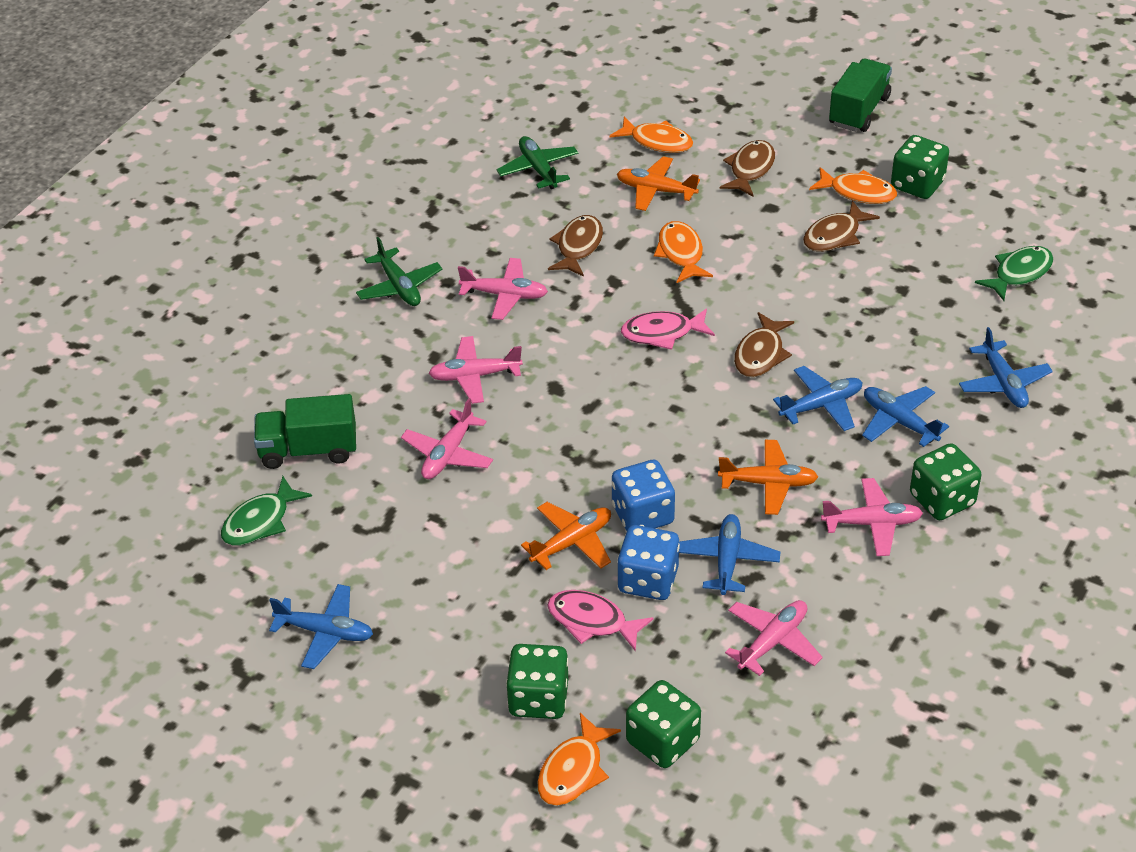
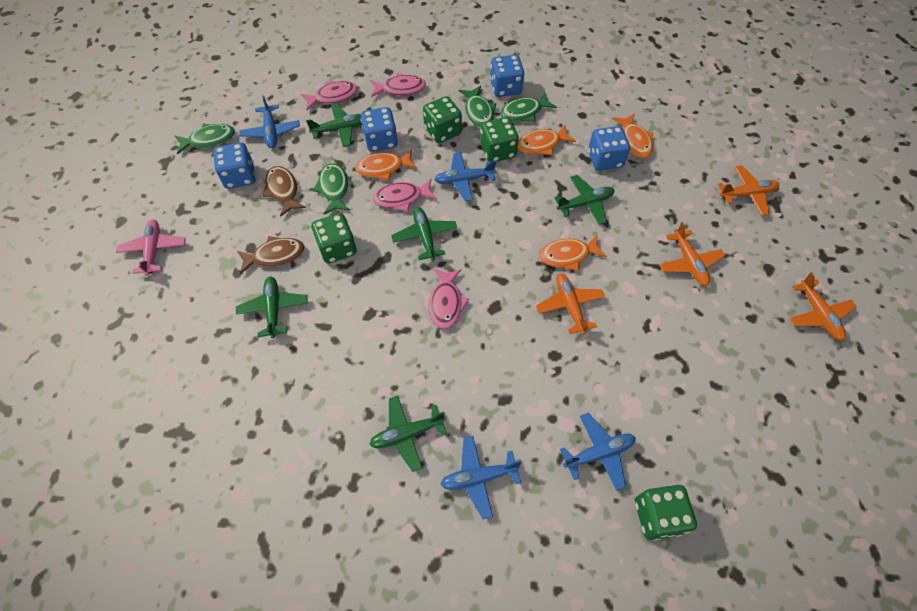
blue dice: [612,460,675,531] [617,525,680,600] = 2 -> [213,143,255,189] [361,107,398,152] [490,55,524,97] [588,126,630,171] = 4
blue plane: [269,584,373,669] [679,514,780,595] [773,366,862,431] [862,386,949,447] [959,327,1053,408] = 5 -> [239,95,300,148] [434,152,496,201] [440,436,522,519] [560,413,636,491] = 4
brown fish: [548,215,603,277] [720,140,775,197] [734,312,794,377] [803,201,880,252] = 4 -> [237,236,304,274] [263,166,306,217] = 2
green fish: [221,476,312,546] [975,246,1053,301] = 2 -> [175,124,235,155] [313,163,351,214] [459,86,496,127] [500,93,557,122] = 4
green plane: [356,237,442,306] [496,136,579,189] = 2 -> [236,276,308,338] [306,104,362,147] [369,396,447,472] [391,207,457,261] [554,175,614,225] = 5
green truck: [254,394,356,469] [829,59,892,132] = 2 -> none = 0
orange plane: [521,502,611,570] [617,156,700,211] [718,440,818,515] = 3 -> [536,274,605,334] [659,222,725,286] [718,165,779,216] [789,272,857,341] = 4
pink fish: [547,590,654,652] [621,309,715,350] = 2 -> [300,81,357,110] [370,73,426,97] [373,179,437,212] [429,268,469,329] = 4
pink plane: [401,398,493,479] [429,336,523,404] [458,258,548,320] [725,600,823,676] [821,478,923,556] = 5 -> [116,219,186,275] = 1

